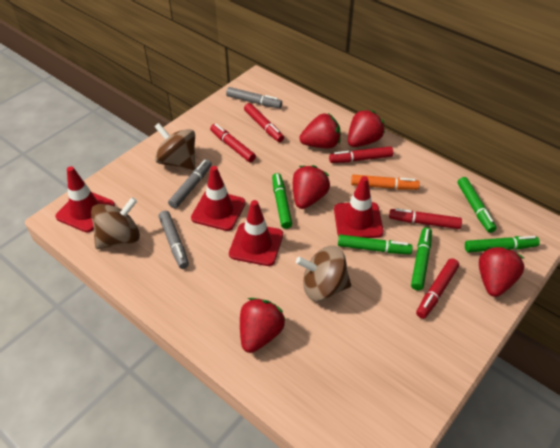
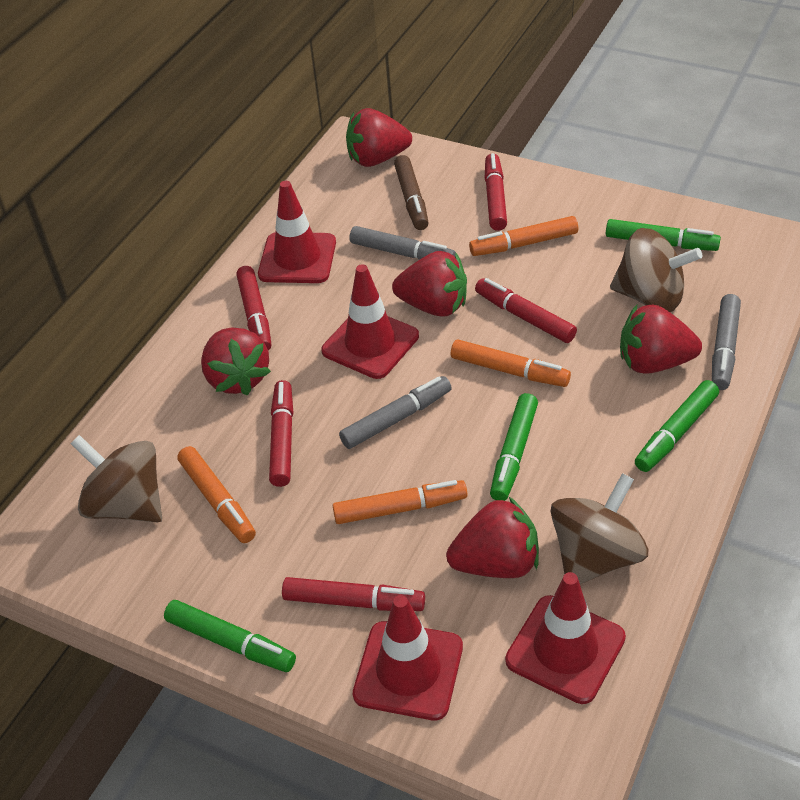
brown marker: none = 0 -> [394,155,429,230] = 1
green marker: [272,173,292,229] [338,235,413,254] [411,227,432,291] [458,177,497,233] [465,236,540,252] = 5 -> [164,600,296,672] [490,393,538,501] [606,219,721,251] [635,380,719,472] = 4
orange marker: [351,175,420,190] = 1 -> [177,446,256,543] [333,480,467,524] [451,339,571,387] [469,216,578,256] = 4

